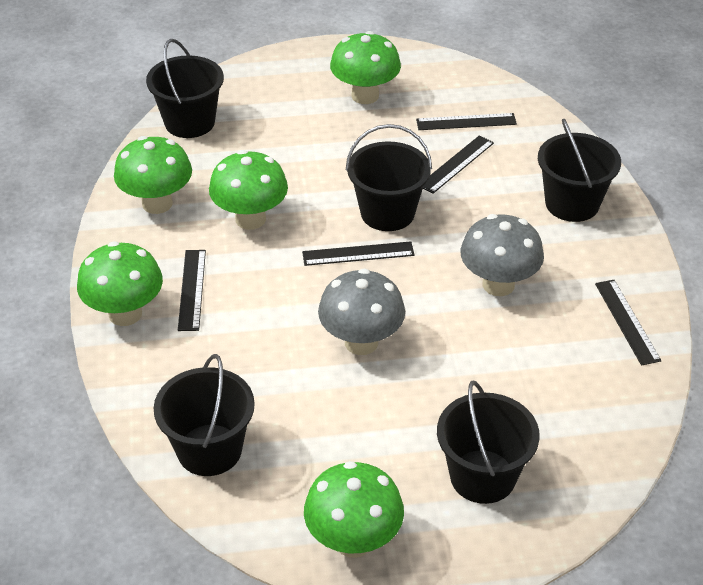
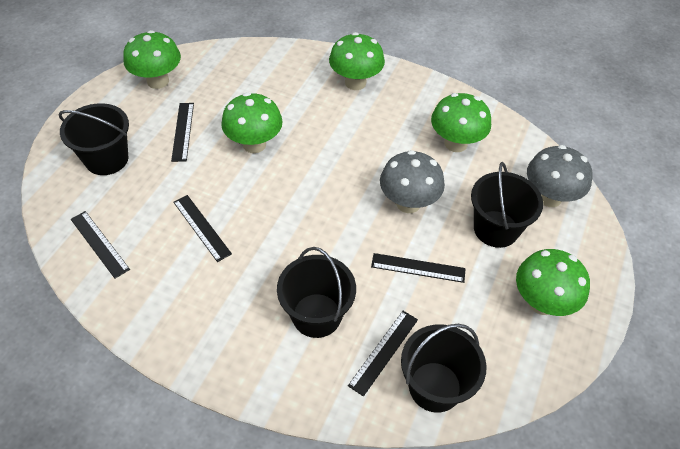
black bucket: [146,39,224,138] [153,354,255,476] [346,124,432,231] [437,381,540,504] [538,119,621,222] = 5 -> [59,103,129,175] [277,247,356,338] [401,324,487,413] [471,162,543,248] = 4

